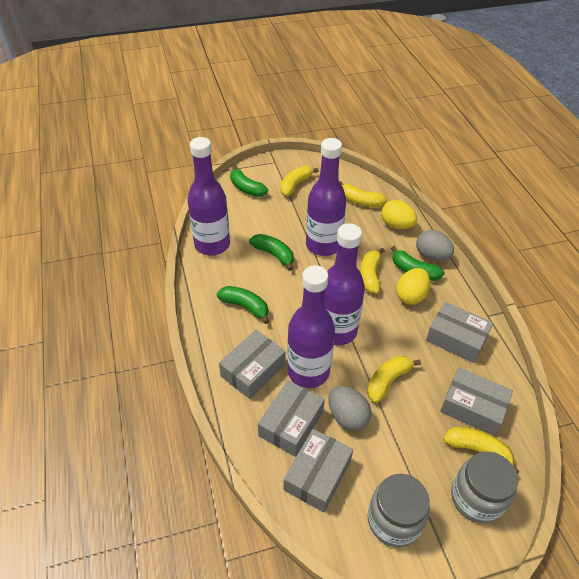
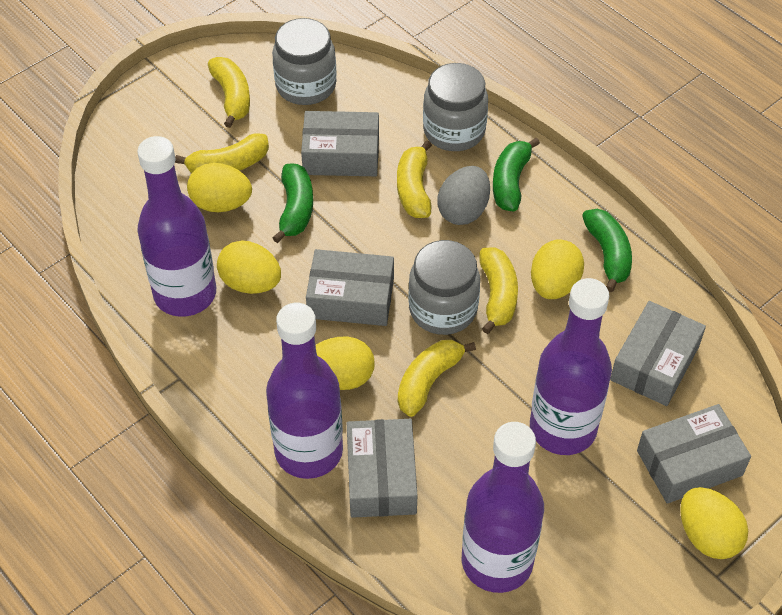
green banana: [217,286,269,324] [230,166,268,197] [249,234,294,271] [391,246,445,281] = 4 -> [272,163,313,243] [493,138,540,211] [582,209,632,292] = 3
grey egg: [328,386,371,431] [416,230,454,261] = 2 -> [437,166,490,225] = 1
grey jar: [368,474,430,547] [451,451,518,523] = 2 -> [272,18,337,105] [408,240,480,335] [423,63,488,151] = 3
yellow egg: [381,200,417,229] [396,268,430,305] = 2 -> [187,163,252,212] [217,241,281,294] [315,337,375,390] [531,240,584,299] [680,487,748,559] = 5

